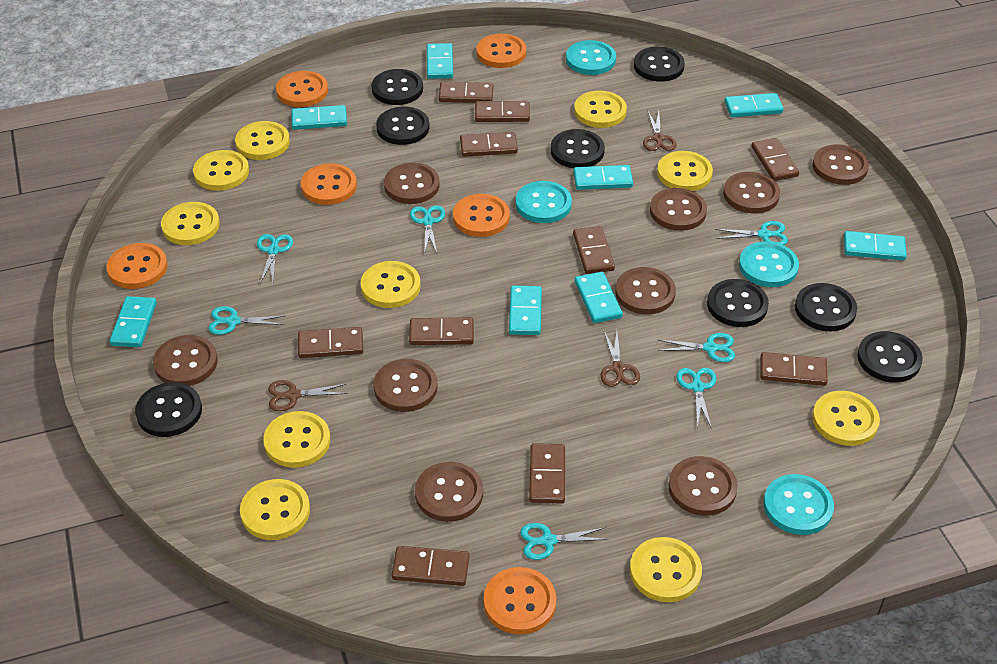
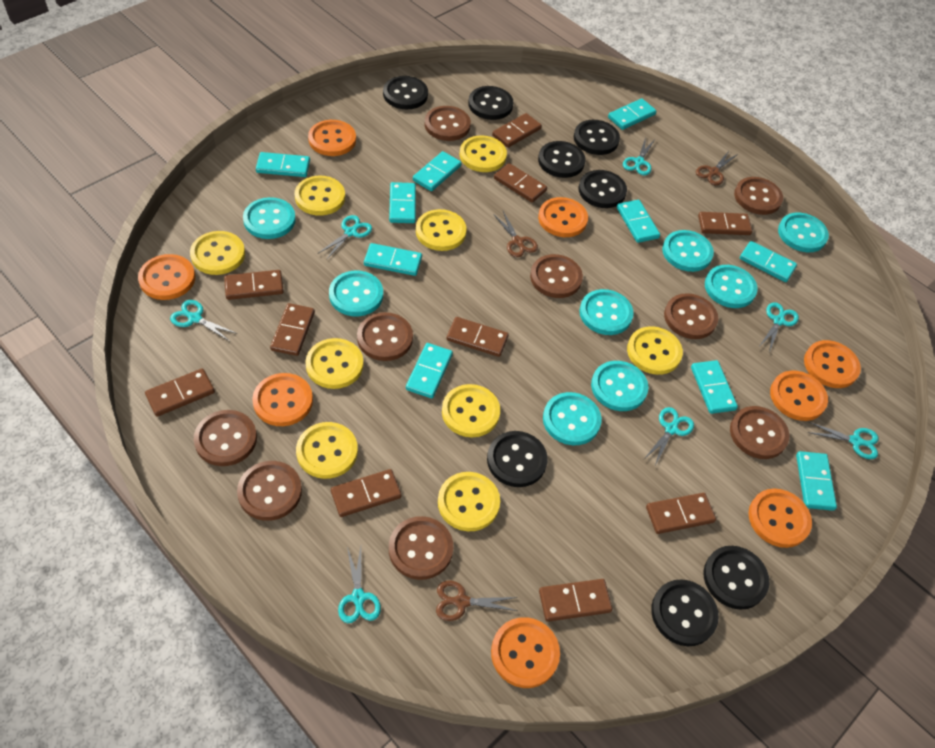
orange button: [106,243,168,289] [276,71,328,107] [301,163,357,205] [453,194,510,237] [476,34,526,68] [483,567,556,635] = 6 -> [138,254,195,300] [252,373,313,426] [308,120,356,156] [491,617,560,688] [538,197,588,237] [748,489,812,548] [770,371,828,421] [804,340,861,388] = 8
turquoise button: [516,181,572,223] [566,40,616,75] [739,241,799,287] [763,474,834,535] = 4 -> [243,197,296,239] [329,271,383,316] [543,392,602,445] [579,289,634,335] [591,361,649,411] [662,230,714,272] [705,265,758,308] [778,212,829,252] = 8
turquoise domino: [110,296,157,347] [291,105,347,130] [427,43,453,79] [509,286,542,335] [573,165,633,190] [575,272,623,323] [725,93,783,117] [844,231,907,261] = 8 -> [256,152,310,177] [364,243,422,276] [389,182,416,223] [406,343,453,398] [413,151,461,191] [608,98,656,130] [617,200,660,243] [691,360,738,414] [740,241,797,282] [796,451,837,511] = 10
yellow button: [161,202,219,245] [193,150,249,191] [235,121,290,160] [240,479,310,540] [263,411,330,468] [361,261,421,308] [574,90,627,128] [630,537,702,602] [657,151,713,191] [812,391,880,446] = 10 -> [190,231,245,275] [294,176,345,216] [296,422,358,479] [305,338,363,389] [416,209,467,251] [438,472,500,531] [442,384,500,437] [460,135,507,172] [627,326,683,375] = 9

